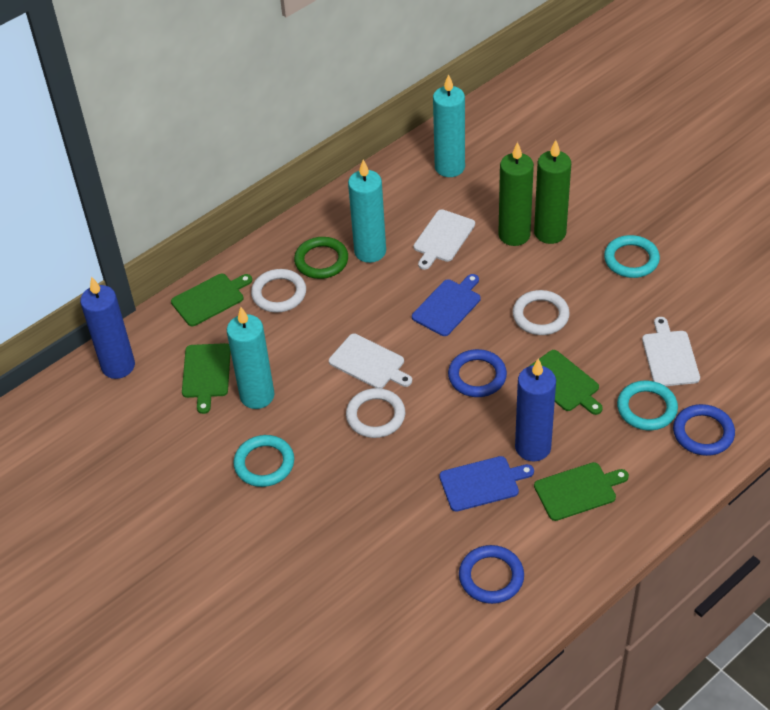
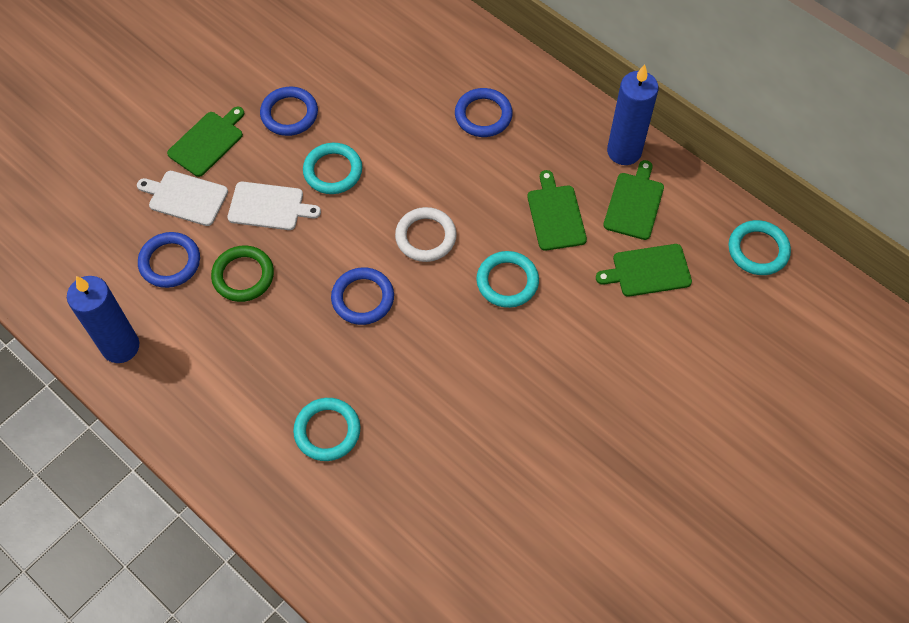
blue cutting board: [412,274,481,336] [439,456,534,512] = 2 -> none = 0
blue ring: [448,349,507,397] [459,545,524,604] [673,404,735,456] = 3 -> [138,232,200,288] [260,87,318,136] [331,267,394,325] [455,88,513,137] = 4
green candle: [498,142,534,246] [534,140,571,244] = 2 -> none = 0
turquoise candle: [227,307,274,409] [348,160,386,263] [433,74,465,177] = 3 -> none = 0
turquoise ring: [233,435,294,487] [604,235,660,278] [617,381,678,430] = 3 -> [293,398,360,461] [303,143,362,194] [476,251,539,308] [729,220,791,275] = 4
white cutting board: [329,334,412,389] [413,209,475,270] [642,317,700,386] = 3 -> [137,171,228,226] [227,182,321,230] = 2
white ring: [251,269,306,313] [346,388,405,438] [512,290,570,335] = 3 -> [395,207,457,262] = 1

